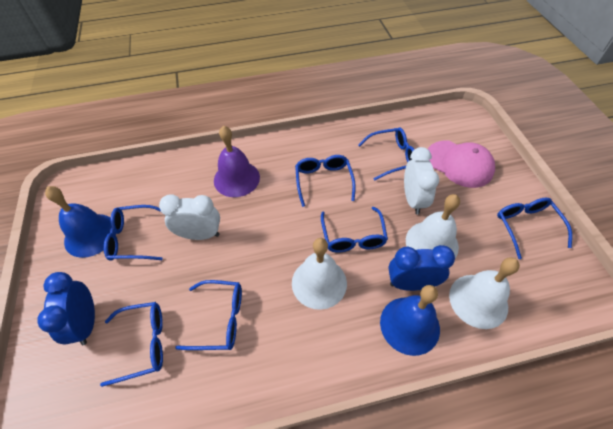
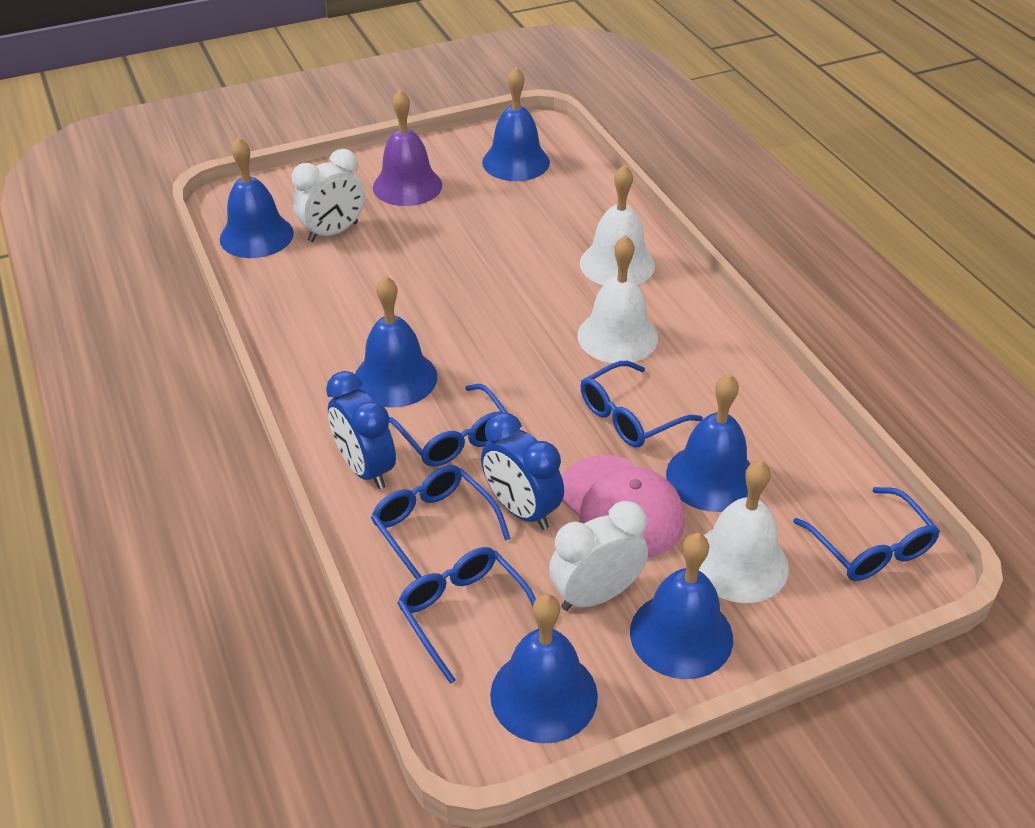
blue bell: [45,186,116,258] [380,285,440,356] = 2 -> [220,137,294,258] [355,276,437,408] [482,67,550,181] [490,594,598,743] [630,533,733,679] [666,374,750,512] = 6
blue glasses: [100,302,163,387] [104,205,163,261] [175,280,242,350] [295,155,356,207] [321,207,388,253] [358,127,415,181] [497,198,572,259] = 7 -> [371,465,511,579] [389,384,508,467] [397,547,539,684] [580,361,703,448] [793,487,940,581] = 5

